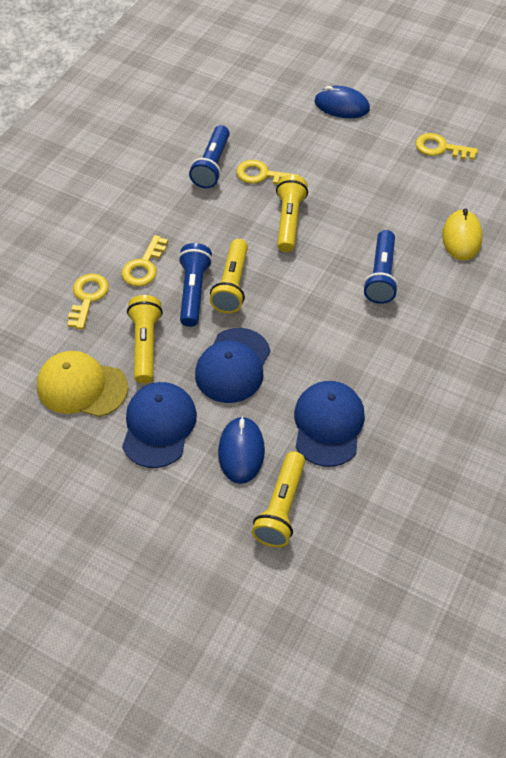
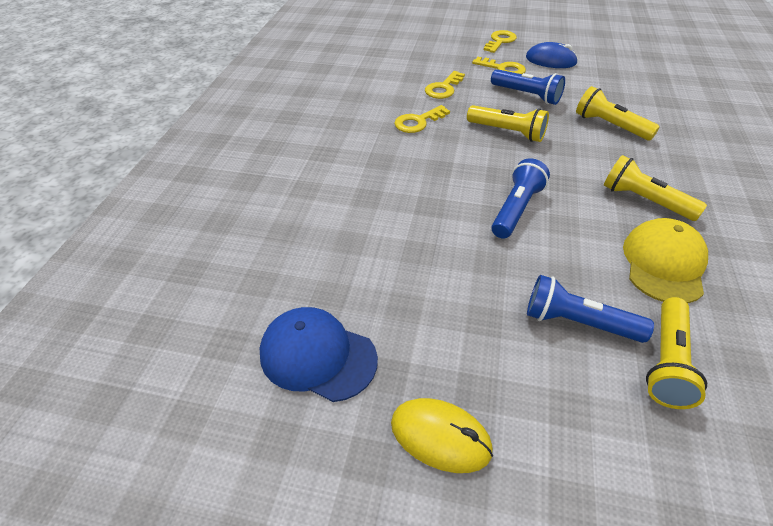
blue cap: [122,382,197,468] [195,328,270,403] [294,381,365,467] = 3 -> [259,307,378,402] = 1
blue mouse: [218,416,265,484] [314,86,370,118] = 2 -> [526,42,578,68] = 1

